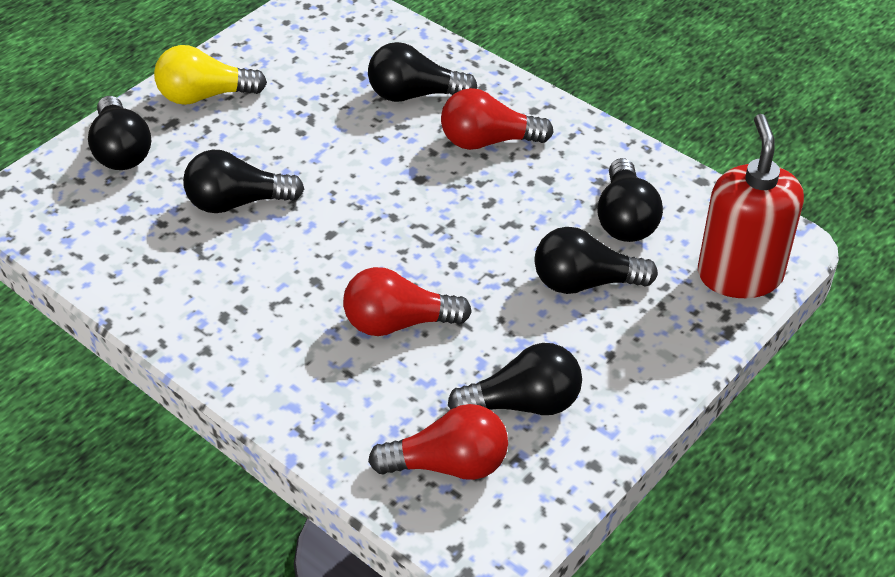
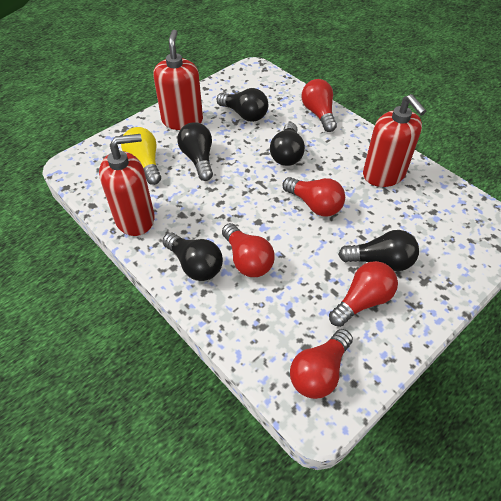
black light bulb: [88,96,151,170] [183,150,304,213] [368,42,478,102] [448,343,582,415] [535,227,658,294] [597,158,663,242] = 6 -> [162,233,223,281] [177,122,213,181] [217,88,268,122] [270,123,305,166] [338,230,419,271] = 5
red light bulb: [343,267,472,336] [368,404,508,480] [441,88,554,150] = 3 -> [222,223,275,277] [283,177,345,217] [290,329,353,399] [302,79,337,132] [329,261,398,327] = 5
red soap dispenser: [698,114,804,298] = 1 -> [99,134,155,236] [153,30,203,130] [363,94,426,187] = 3

